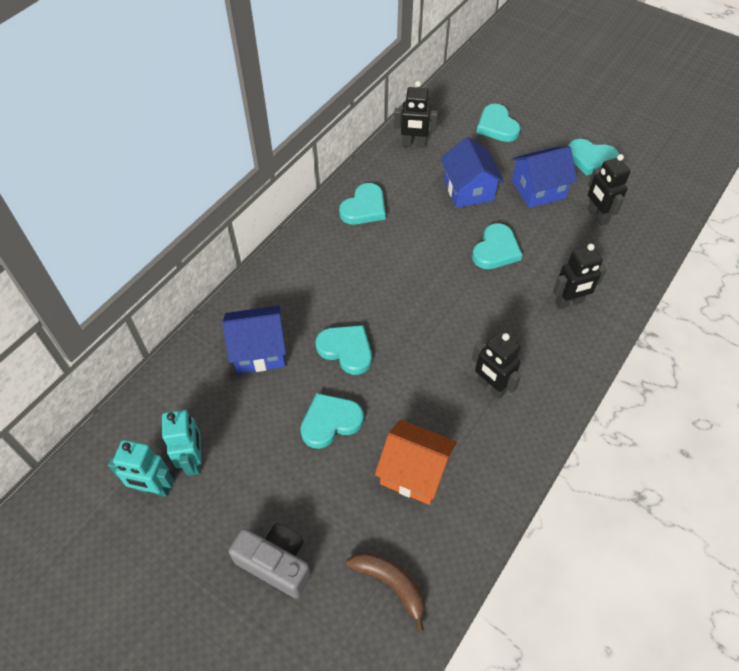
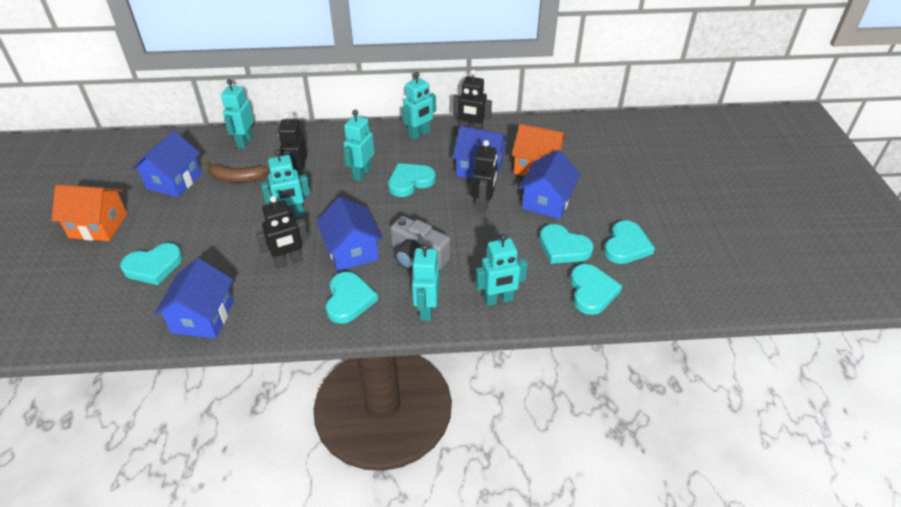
blue house: [222,306,286,374] [441,137,504,208] [512,146,577,208] = 3 -> [132,130,201,198] [154,258,234,338] [316,196,383,271] [453,126,508,179] [519,150,581,219] = 5
orange house: [375,420,457,505] = 1 -> [52,185,127,241] [512,124,566,176] = 2
turquoise robot: [108,440,174,497] [162,409,201,476] = 2 -> [221,79,254,148] [261,149,311,216] [344,110,375,181] [402,72,436,140] [412,244,440,321] [476,234,528,306] = 6

